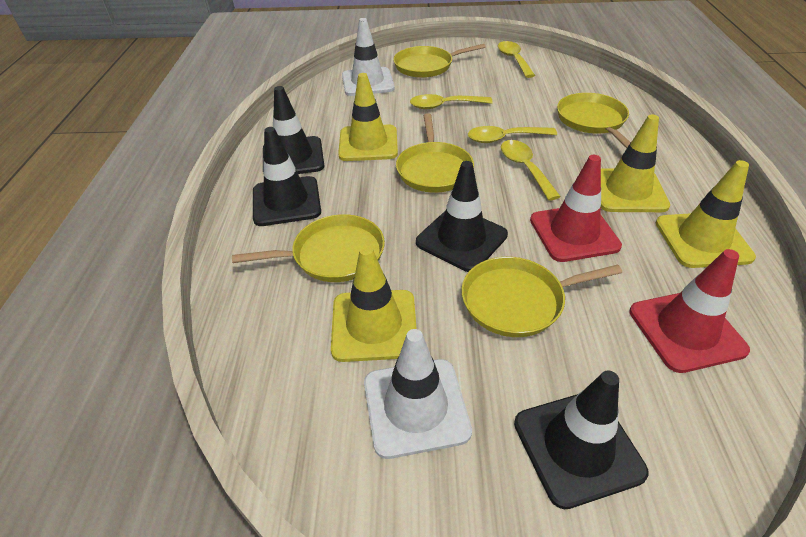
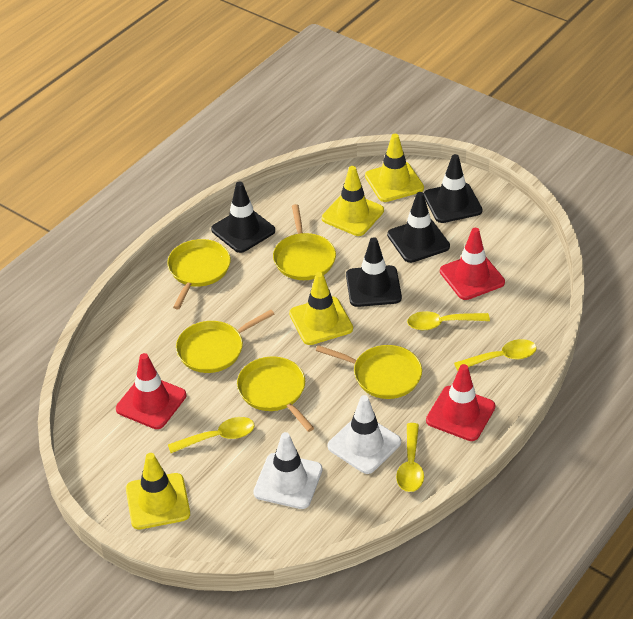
red traffic cone: [530,155,622,262] [629,249,750,373] = 2 -> [116,353,186,429] [426,364,495,441] [440,228,505,300] = 3

